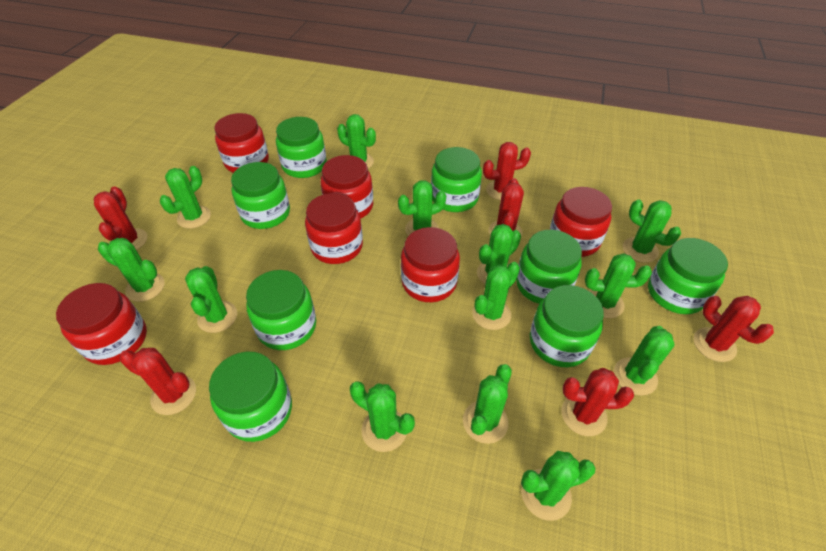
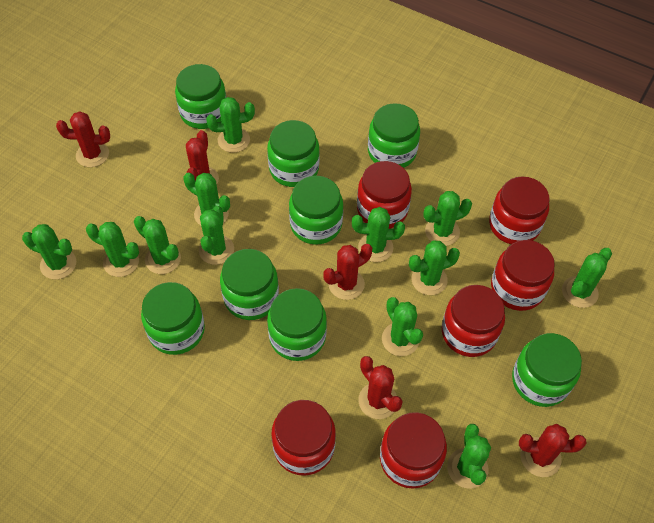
green cactus: [98,238,164,302] [160,166,211,228] [185,266,237,333] [337,114,376,169] [350,381,415,452] [398,180,446,236] [463,364,512,444] [472,262,520,330] [477,224,521,285] [521,451,596,521] [585,253,652,318] [614,326,675,396] [623,200,681,263] = 13 -> [22,224,76,279] [86,222,139,277] [134,216,181,274] [183,173,230,225] [199,206,234,265] [206,97,255,153] [352,207,405,262] [382,297,423,356] [409,240,460,295] [423,191,472,246] [447,424,491,489] [562,248,612,308] = 12
red cactus: [94,186,147,250] [120,348,196,415] [483,142,531,200] [488,178,524,237] [561,368,634,436] [694,296,774,362] = 6 -> [56,112,110,167] [186,130,219,184] [323,244,372,300] [359,356,403,419] [519,424,587,477] = 5

